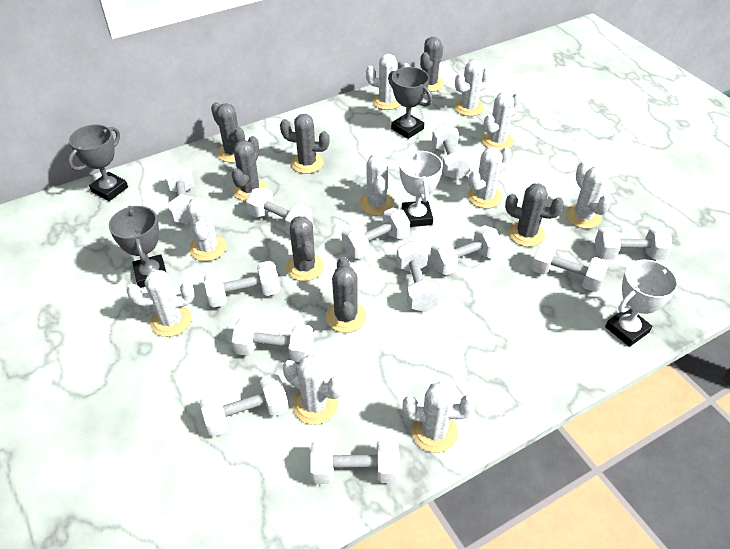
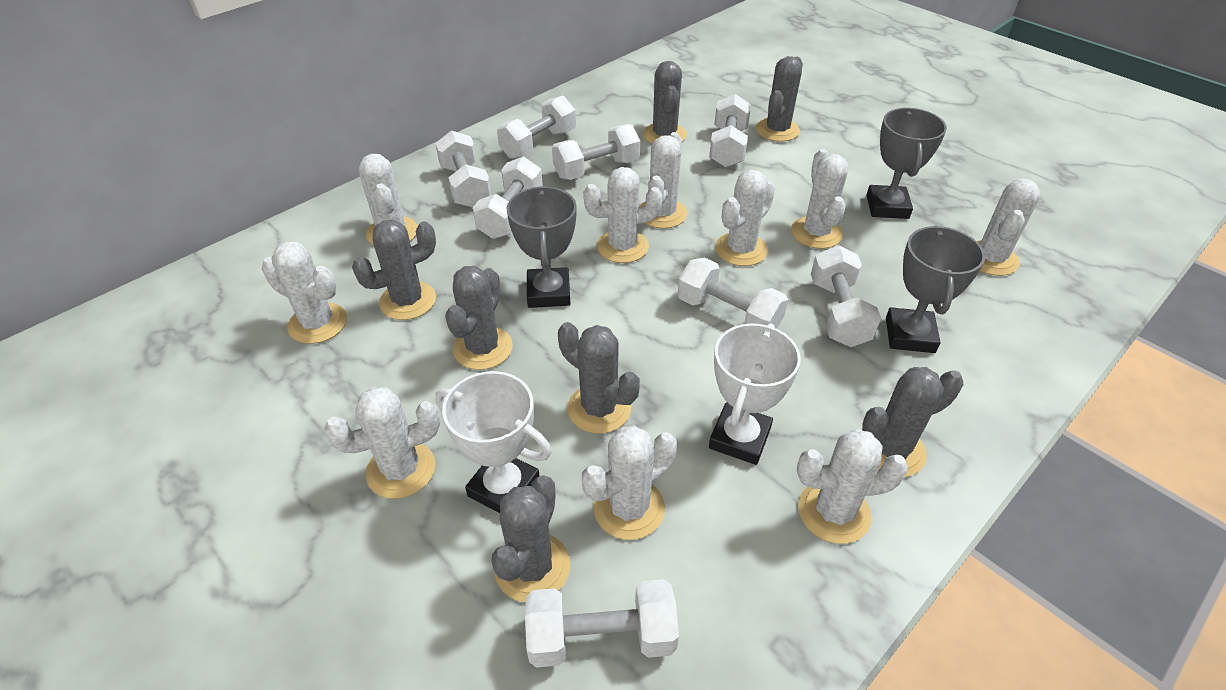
white dumbbell: [164,164,196,224] [200,374,289,437] [204,261,280,308] [232,317,314,362] [246,187,313,233] [310,438,400,484] [342,208,410,259] [396,241,440,312] [430,225,502,275] [432,124,471,180] [531,241,609,292] [595,227,672,260] = 12 -> [435,130,491,208] [473,157,543,239] [497,96,576,159] [525,579,679,668] [552,124,640,180] [678,257,788,329] [709,94,751,168] [811,246,881,347] = 8

